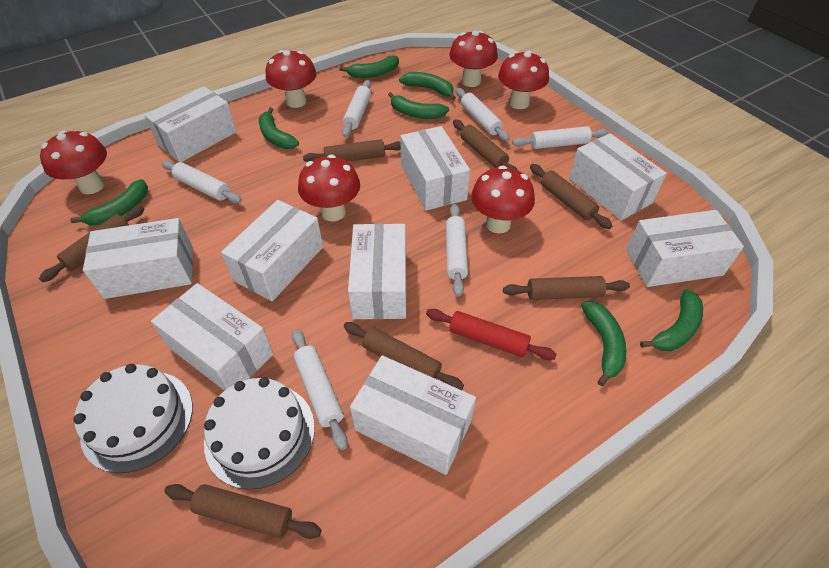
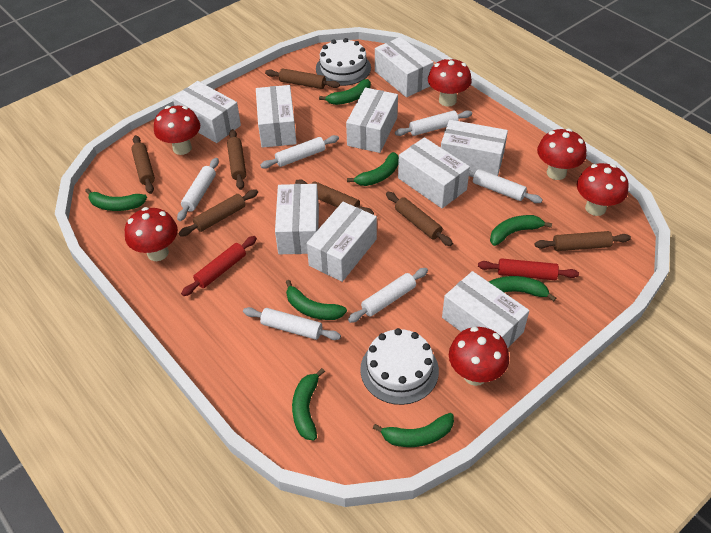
green banana: [70,179,148,225] [259,107,299,149] [339,56,399,78] [388,92,449,119] [399,72,456,100] [581,301,626,386] [640,289,703,351] = 7 -> [85,188,147,211] [286,280,347,320] [292,368,325,440] [319,79,371,105] [347,152,399,186] [373,413,454,447] [489,276,556,301] [490,215,552,246] = 8
red rolling pin: [426,309,557,360] = 1 -> [181,236,257,296] [478,258,579,280] = 2

